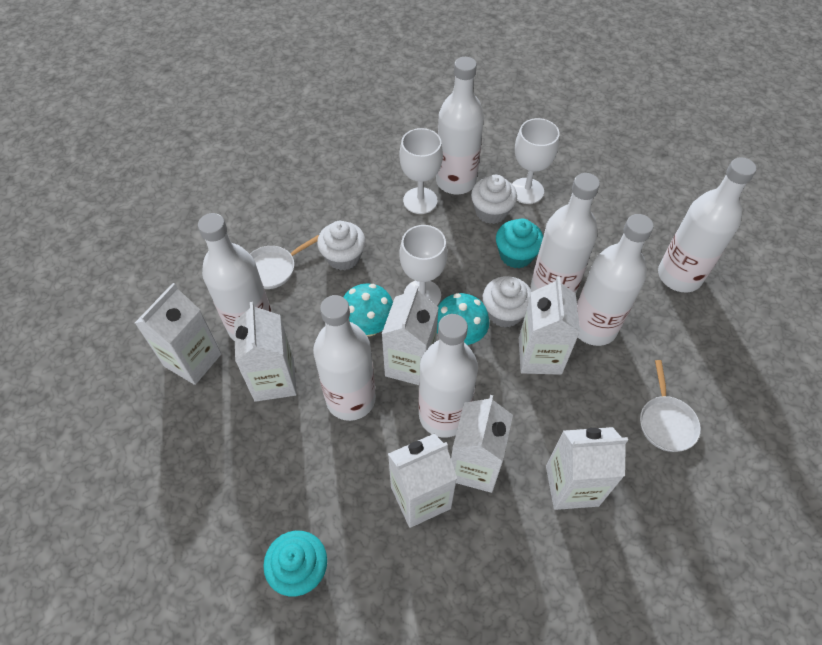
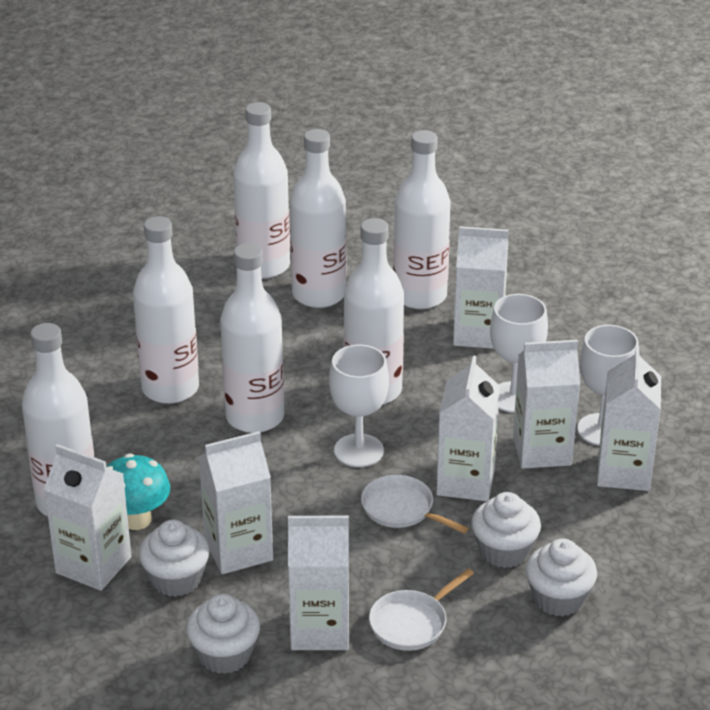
turquoise cupcake: [263,531,327,597] [496,219,543,269] = 2 -> none = 0
turquoise mushroom: [344,283,393,336] [437,293,489,345] = 2 -> [106,454,170,530] = 1
white cupcake: [317,221,366,271] [471,175,517,224] [483,276,532,328] = 3 -> [139,520,210,597] [186,594,260,674] [471,492,541,568] [526,539,597,617] = 4

